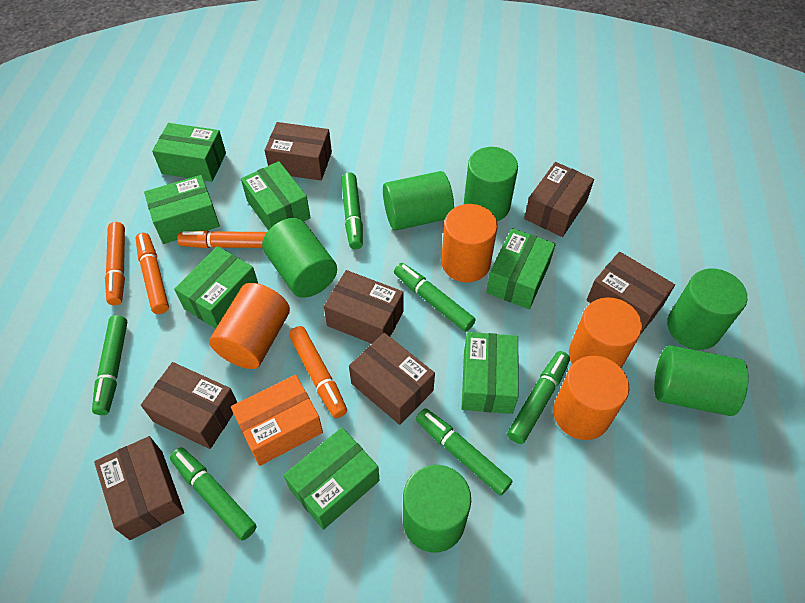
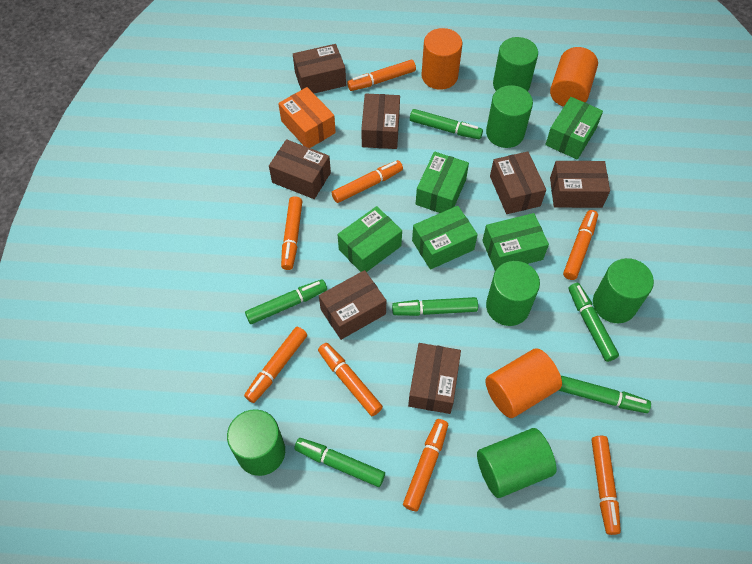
green box: [144,175,220,244] [152,123,226,182] [174,246,258,329] [241,161,311,230] [284,427,380,530] [461,332,519,414] [486,228,556,309] = 7 -> [338,206,402,272] [412,206,478,270] [416,151,469,213] [482,213,549,271] [545,97,603,160] = 5
orange cylinder: [209,283,290,369] [441,204,498,282] [553,356,629,440] [569,297,642,368] = 4 -> [421,28,463,90] [485,348,562,418] [550,47,598,107] = 3
orange marker: [105,222,125,305] [136,233,169,314] [177,231,267,248] [289,326,347,418] = 4 -> [244,327,307,403] [281,196,302,270] [318,343,383,416] [332,160,403,203] [347,60,416,91] [403,419,448,511] [563,210,598,280] [591,436,621,535] = 8

